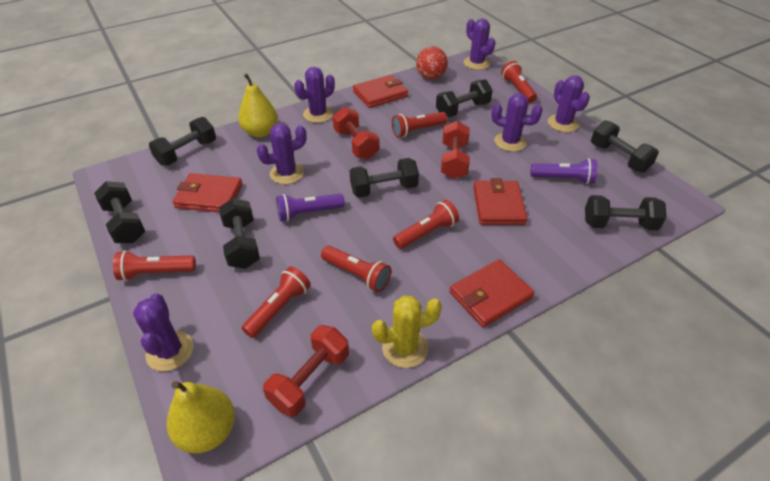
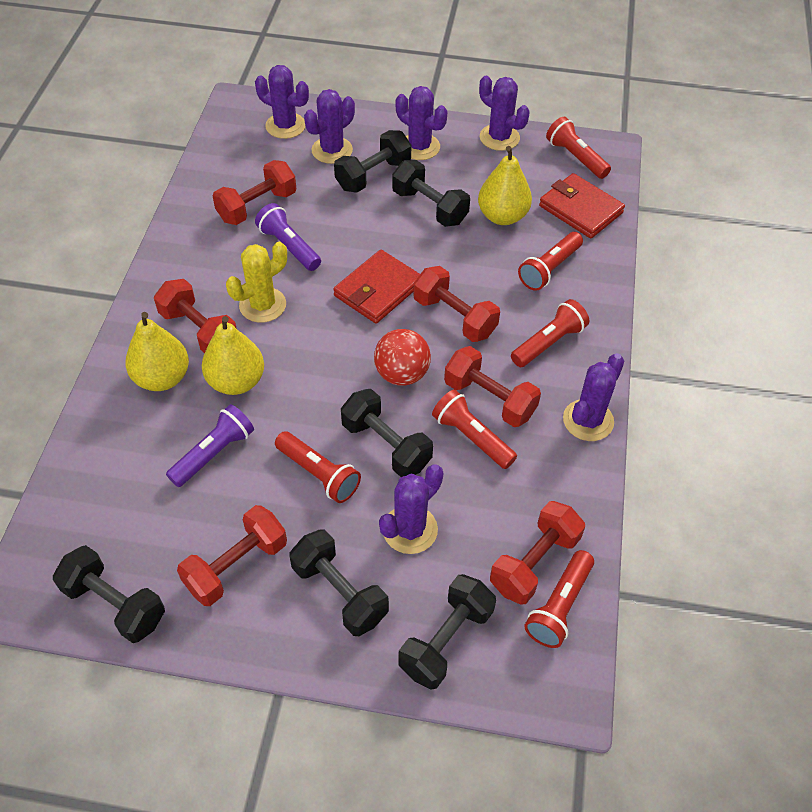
black dumbbell: [94,181,145,243] [149,117,216,166] [219,198,260,269] [350,158,419,198] [436,79,493,117] [585,195,667,230] [591,120,659,173] = 7 -> [53,545,165,643] [290,530,389,636] [334,130,412,193] [341,389,433,477] [392,160,470,227] [398,574,496,689] = 6
red dumbbell: [263,325,349,417] [333,107,379,159] [441,121,470,179] = 3 -> [154,279,237,353] [177,505,287,606] [213,160,296,225] [413,266,500,342] [444,346,541,427] [490,501,585,605] = 6
red wallet: [173,173,243,212] [353,75,408,108] [450,259,535,328] [473,178,527,225] = 4 -> [333,250,420,324] [539,173,625,239] = 2
yellow pear: [167,381,235,453] [238,74,278,137] = 2 -> [125,312,189,391] [202,316,264,395] [478,146,532,225] = 3

